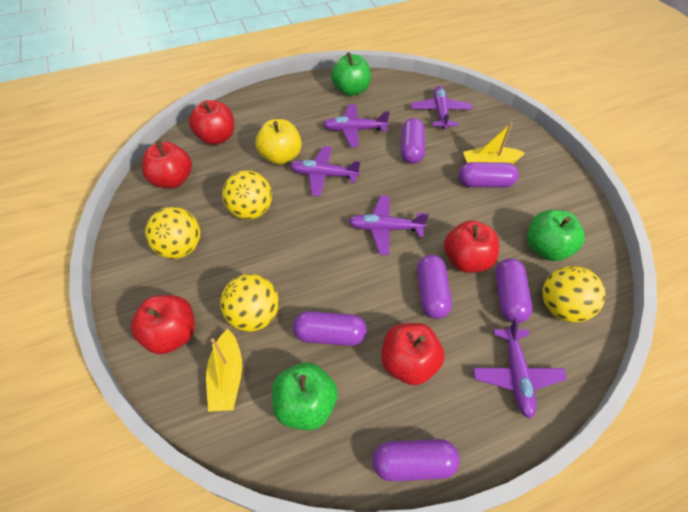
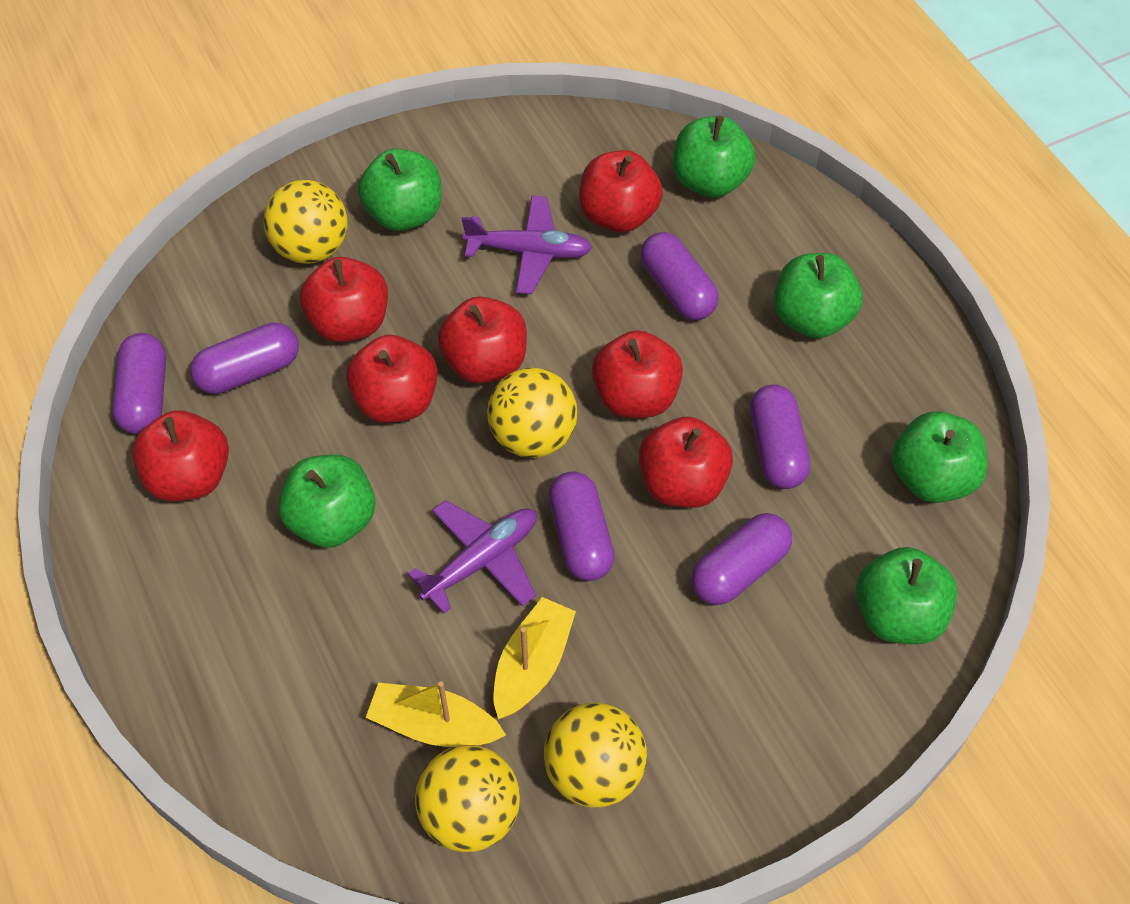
green apple: [272,362,338,430] [331,52,371,96] [527,210,585,261] = 3 -> [278,455,375,548] [358,149,442,231] [673,115,756,197] [774,253,863,338] [856,547,958,644] [891,411,988,503] = 6
purple plane: [290,146,361,196] [323,104,390,147] [348,196,429,255] [411,86,473,129] [473,318,567,419] = 5 -> [408,500,537,614] [462,196,592,294] = 2
red apple: [131,295,195,354] [142,140,192,188] [189,100,234,145] [381,323,445,385] [444,220,499,273] = 5 -> [132,410,229,501] [300,257,388,342] [346,335,437,423] [438,296,527,384] [579,150,663,233] [592,330,683,418] [638,416,733,508] = 7
yellow apple: [255,119,302,165] = 1 -> none = 0

